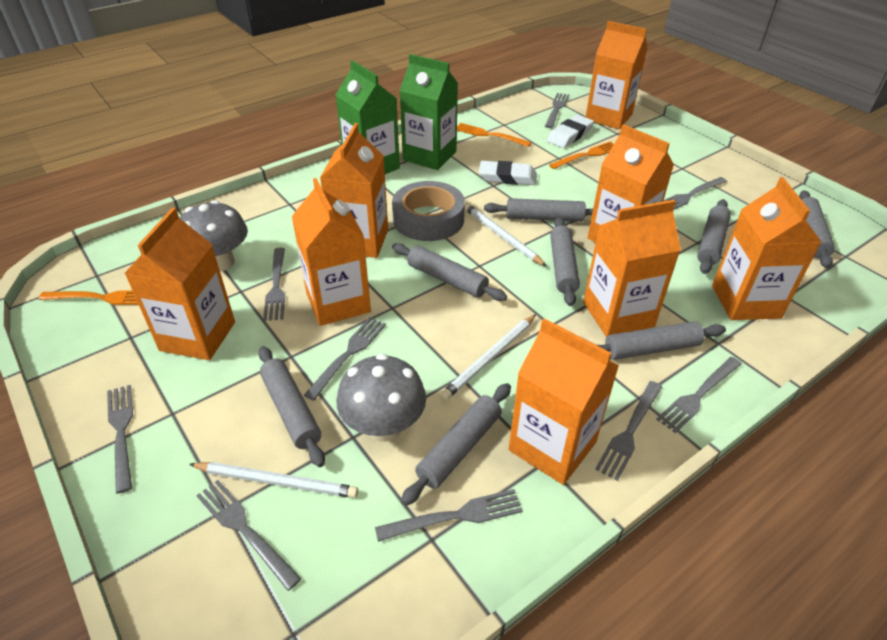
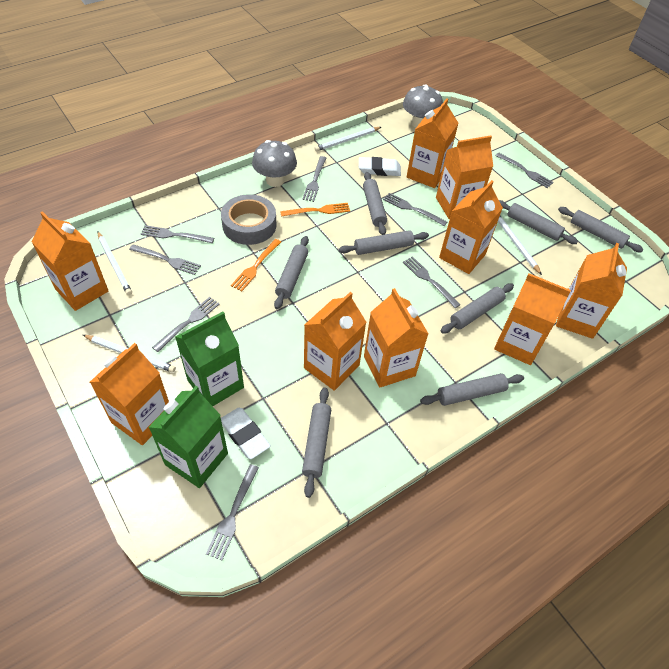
grey fork: [107,385,133,494] [196,480,302,591] [263,248,285,321] [304,317,386,401] [375,489,523,542] [545,93,570,128] [595,381,662,481] [656,357,742,433] [663,177,727,210] = 9 -> [129,244,201,275] [141,225,214,243] [152,297,220,352] [206,464,259,560] [302,156,326,202] [383,193,447,226] [403,256,461,308] [495,152,554,188] = 8
orange carton: [124,208,235,360] [292,178,371,326] [320,123,388,258] [509,318,619,485] [583,200,681,337] [586,21,647,129] [588,124,674,243] [712,177,821,320] = 8 -> [31,211,108,311] [90,343,169,445] [304,292,366,391] [364,288,428,387] [407,98,458,188] [436,135,493,219] [439,180,503,274] [494,273,571,365] [556,243,627,339] = 9
orange fork: [39,290,138,305] [457,123,532,147] [549,141,614,169] = 3 -> [231,239,281,291] [280,203,350,217] = 2
white pencil: [189,462,358,498] [441,314,536,400] [465,204,547,267] = 3 -> [83,335,176,373] [98,232,132,295] [314,127,381,152] [498,216,542,275] = 4

